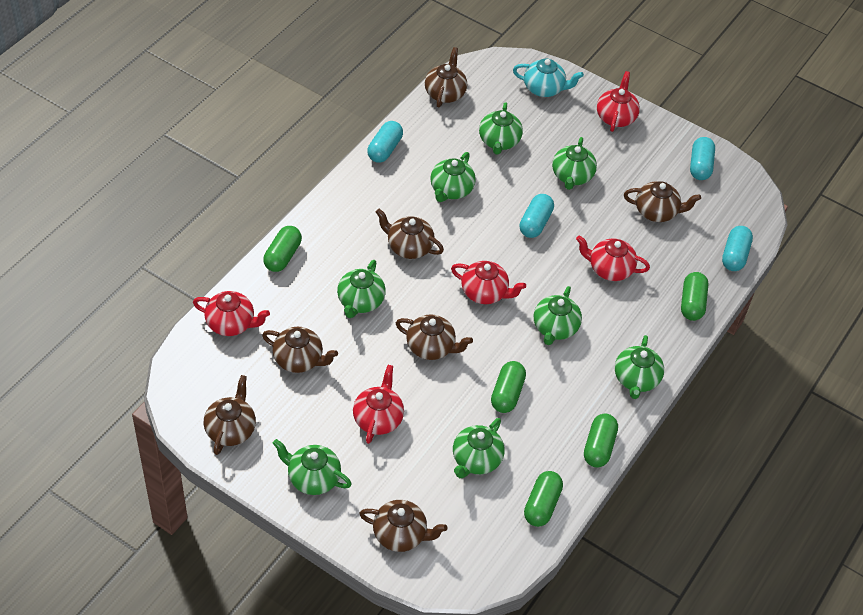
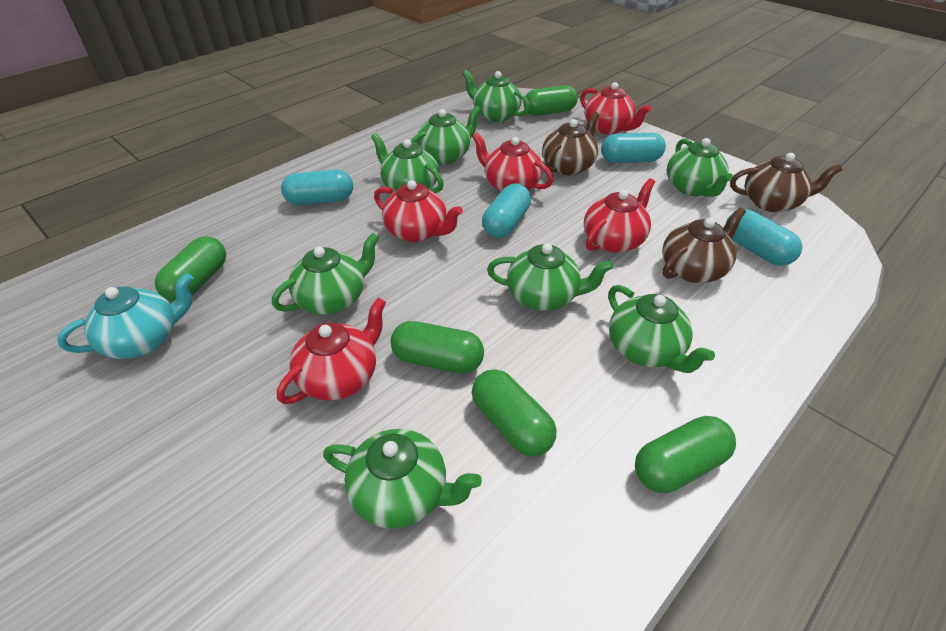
brown teapot: [204,375,256,455] [262,327,338,373] [359,500,448,552] [376,209,444,259] [396,314,473,360] [425,47,467,107] [624,181,701,222] = 7 -> [542,112,600,175] [662,207,746,283] [730,153,842,212] = 3

